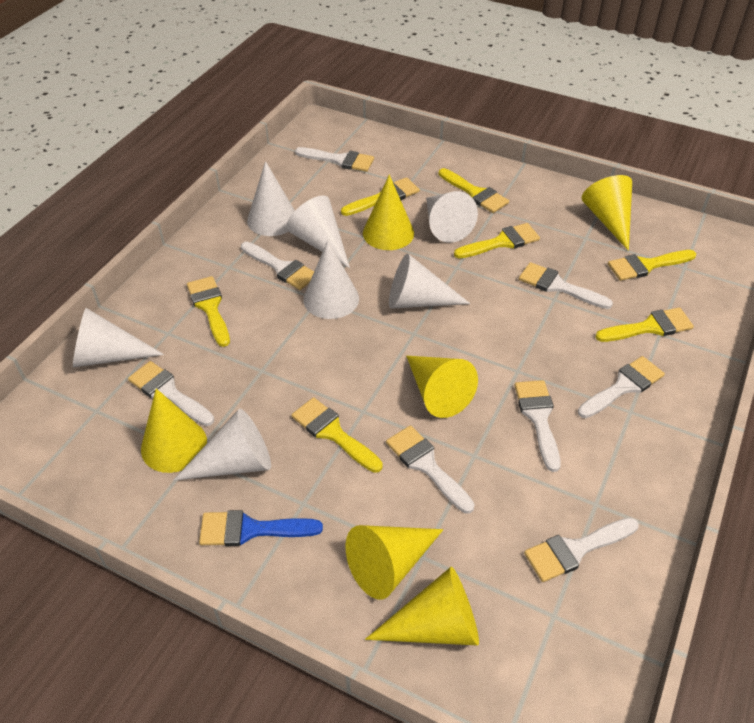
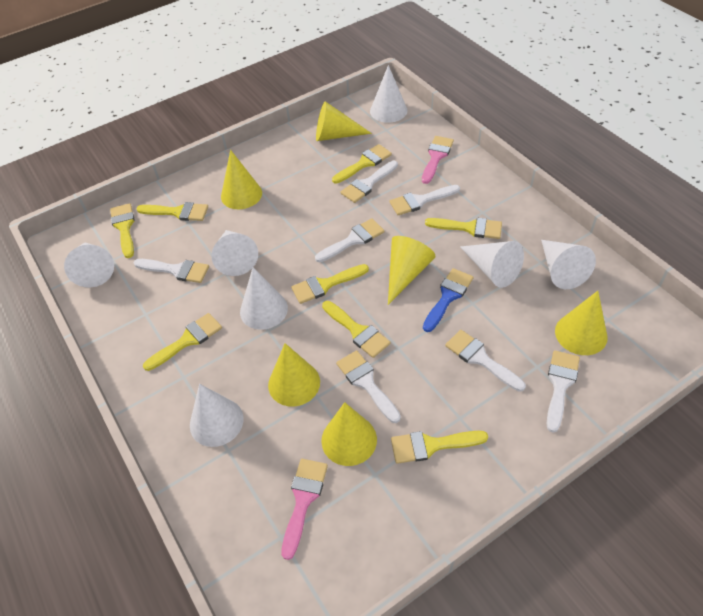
pink brush: none = 0 -> [281,459,328,560] [422,136,454,184] = 2
white brush: [128,361,214,426] [241,242,314,290] [295,147,374,172] [386,425,475,513] [515,380,561,472] [519,262,613,309] [524,517,639,582] [578,356,665,418] = 8 -> [134,259,209,283] [315,218,385,262] [336,350,401,423] [340,161,398,203] [390,185,460,215] [445,330,526,392] [547,350,580,433] = 7
yellow brush: [187,276,230,347] [291,397,383,473] [341,177,420,216] [438,168,509,213] [454,223,540,258] [595,307,694,342] [608,250,696,281] = 7 -> [110,203,135,258] [136,202,208,221] [143,313,222,371] [291,264,369,304] [322,301,390,358] [332,144,392,184] [391,431,488,464] [425,218,502,239] = 8

